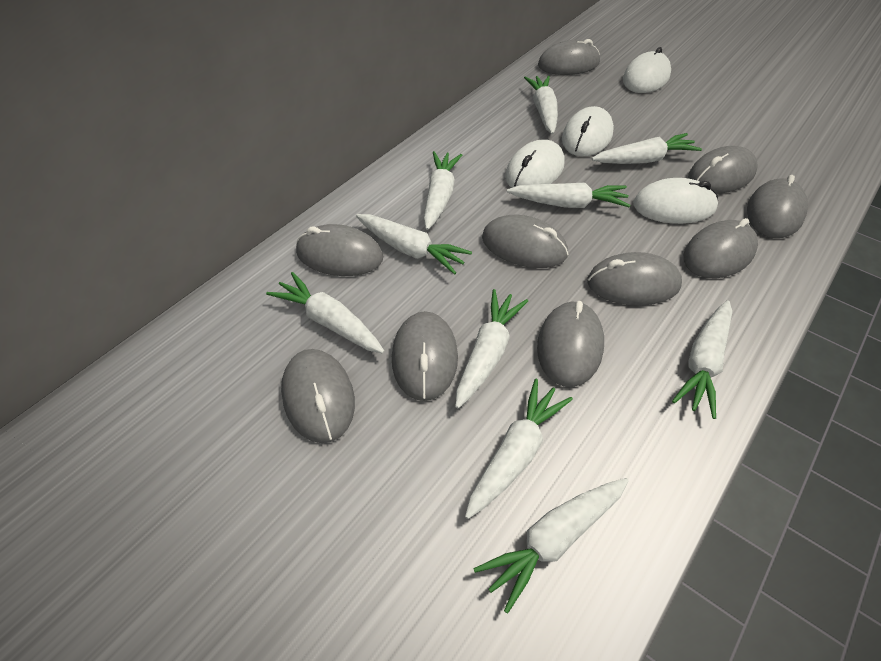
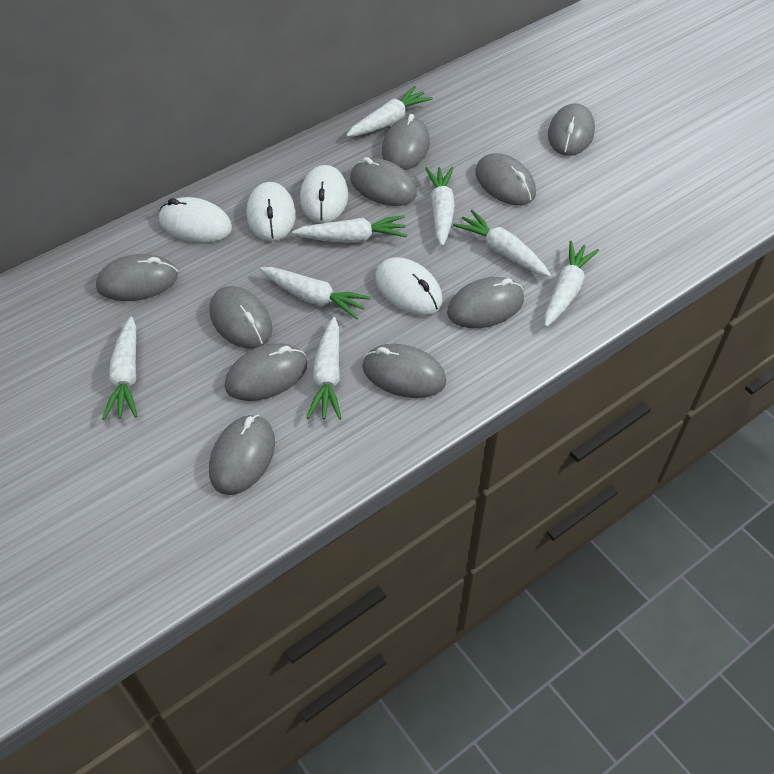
white carrot: [266,272,385,354] [356,214,472,275] [423,151,462,230] [455,289,528,409] [465,379,573,519] [473,478,629,614] [507,183,631,208] [524,76,558,134] [592,133,702,164] [672,300,732,419] = 10 -> [102,316,138,420] [260,267,371,320] [292,215,407,243] [307,317,342,420] [346,86,433,137] [425,167,455,246] [453,210,551,277] [545,241,599,327] = 8

